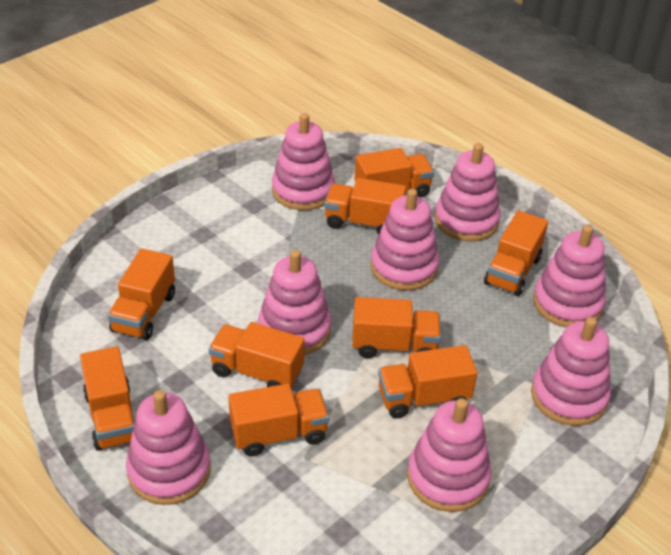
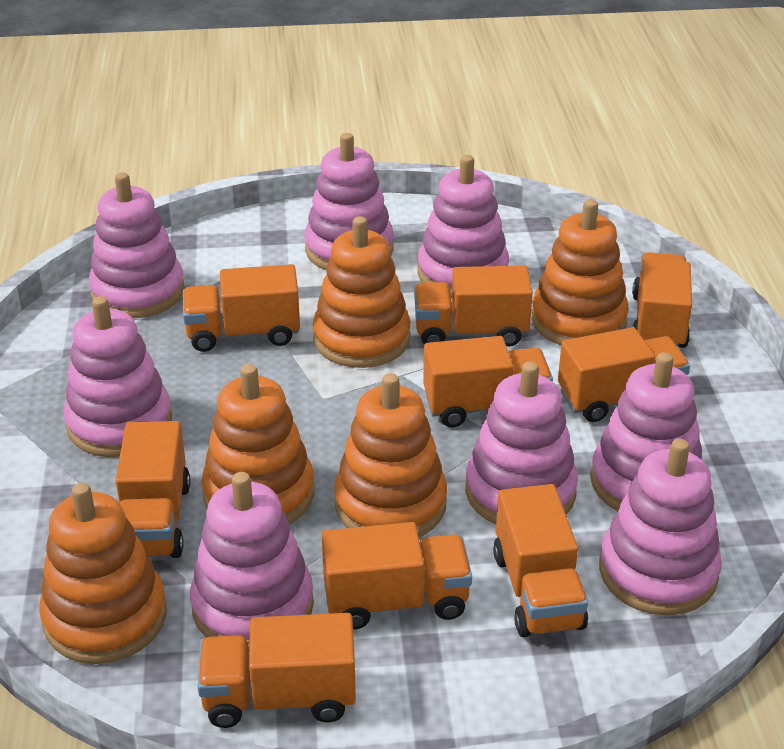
orange stacking toy: none = 0 -> [39,483,167,664] [201,364,314,525] [313,216,411,368] [334,373,447,537] [531,199,629,345] = 5

